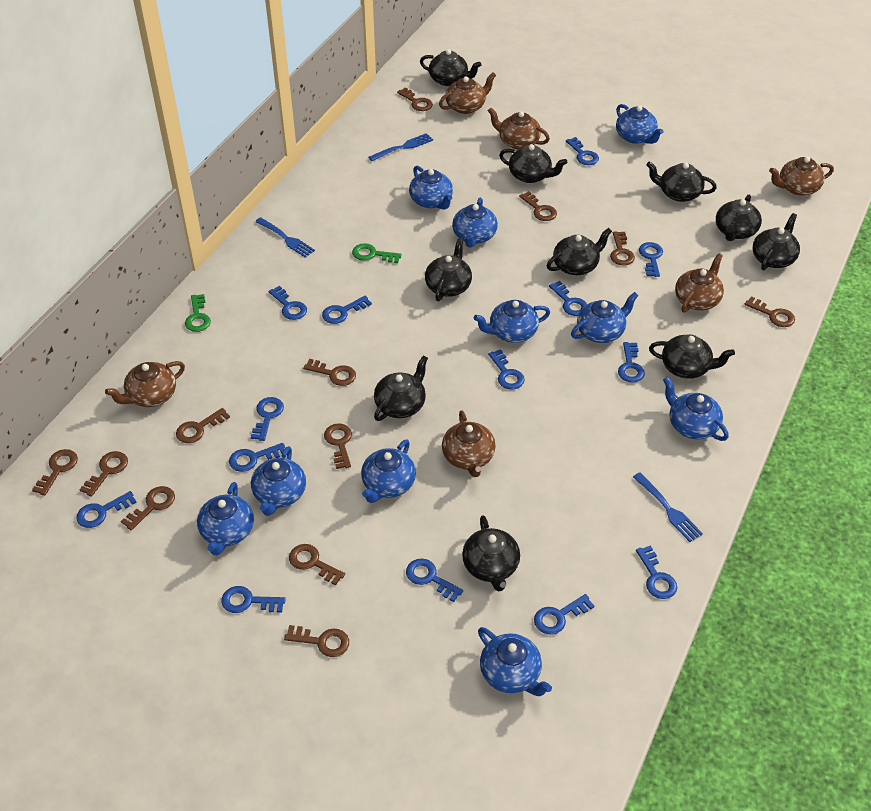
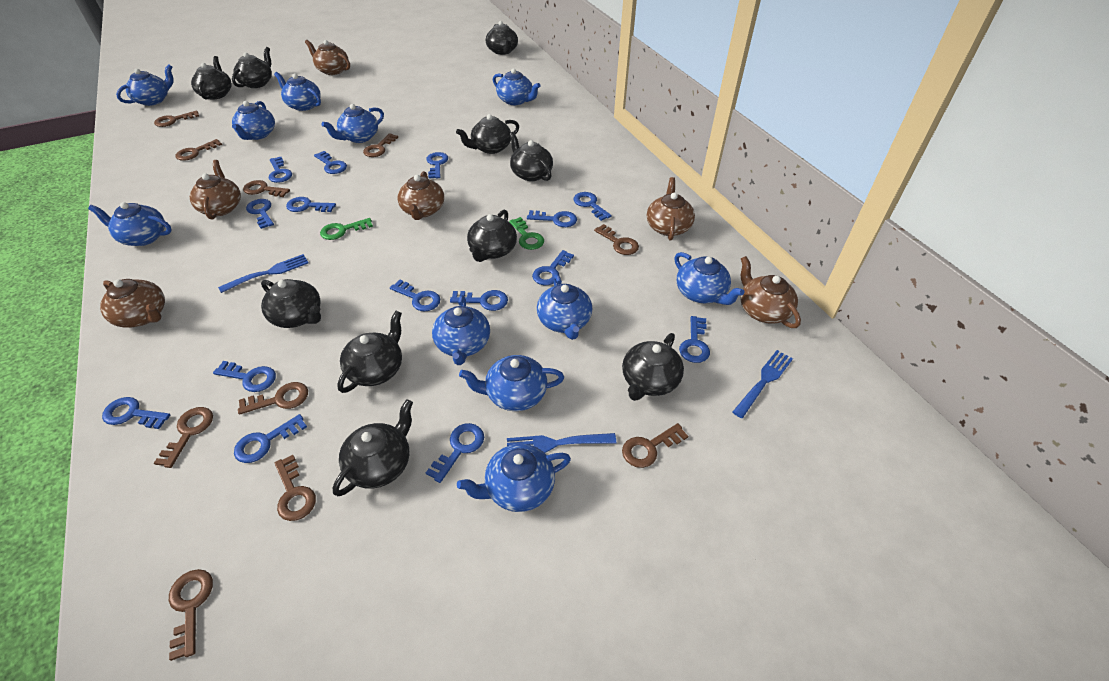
blue key: [76,491,137,528] [221,586,286,613] [229,443,285,472] [251,397,284,441] [269,286,307,320] [322,296,372,324] [406,558,463,602] [488,349,525,389] [534,594,594,635] [549,281,587,316] [566,137,599,165] [618,342,645,383] [636,545,677,599] [639,242,663,277] = 14 -> [102,397,170,429] [213,361,276,392] [234,414,307,463] [246,199,274,229] [269,157,292,183] [286,197,336,212] [314,151,347,174] [390,279,440,311] [426,152,448,179] [426,423,484,483] [450,290,508,311] [527,210,577,227] [532,250,574,285] [574,192,612,221] [679,316,710,363] = 15
blue teapot: [197,482,254,555] [251,446,306,516] [361,440,416,503] [409,166,453,210] [452,198,498,248] [474,300,550,343] [478,627,552,696] [571,292,638,343] [616,104,663,144] [663,377,729,441] = 10 -> [88,202,172,246] [116,64,174,106] [232,101,275,140] [274,72,321,111] [322,104,384,143] [432,295,490,365] [457,444,571,512] [459,355,564,411] [493,68,540,105] [537,274,592,340] [674,252,744,305] = 11
brown key: [32,449,78,496] [79,451,128,497] [121,486,175,531] [176,408,230,443] [284,625,349,657] [289,544,345,586] [303,358,356,386] [324,423,352,469] [397,87,433,111] [519,191,557,221] [610,231,635,265] [744,296,795,327] = 12 -> [154,110,199,127] [154,407,213,468] [169,569,213,661] [175,139,222,161] [238,382,308,415] [243,180,290,197] [275,455,316,521] [363,133,398,157] [594,224,639,255] [622,423,688,468] = 10

